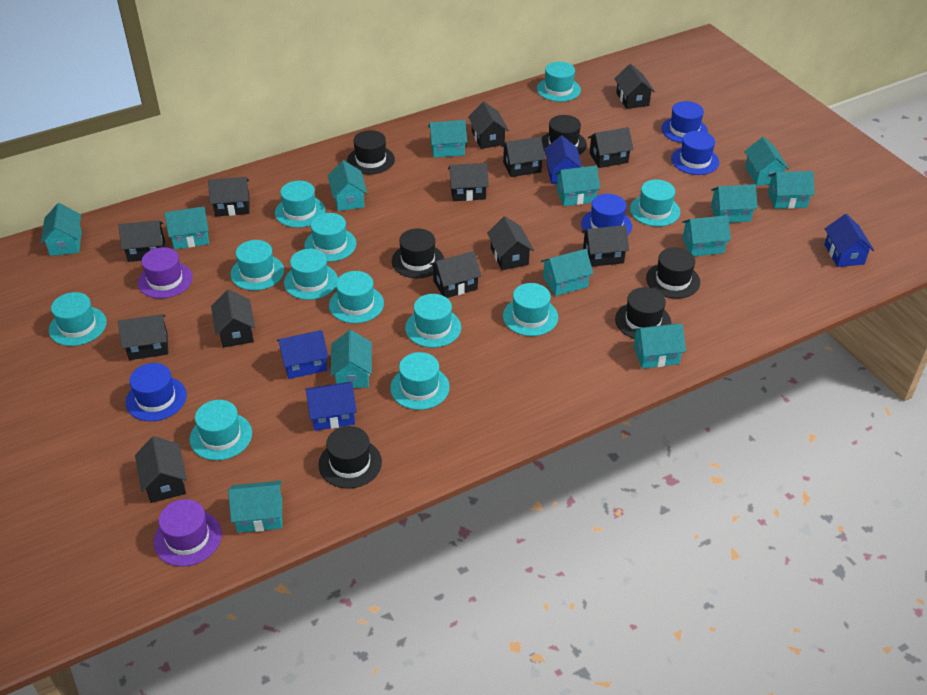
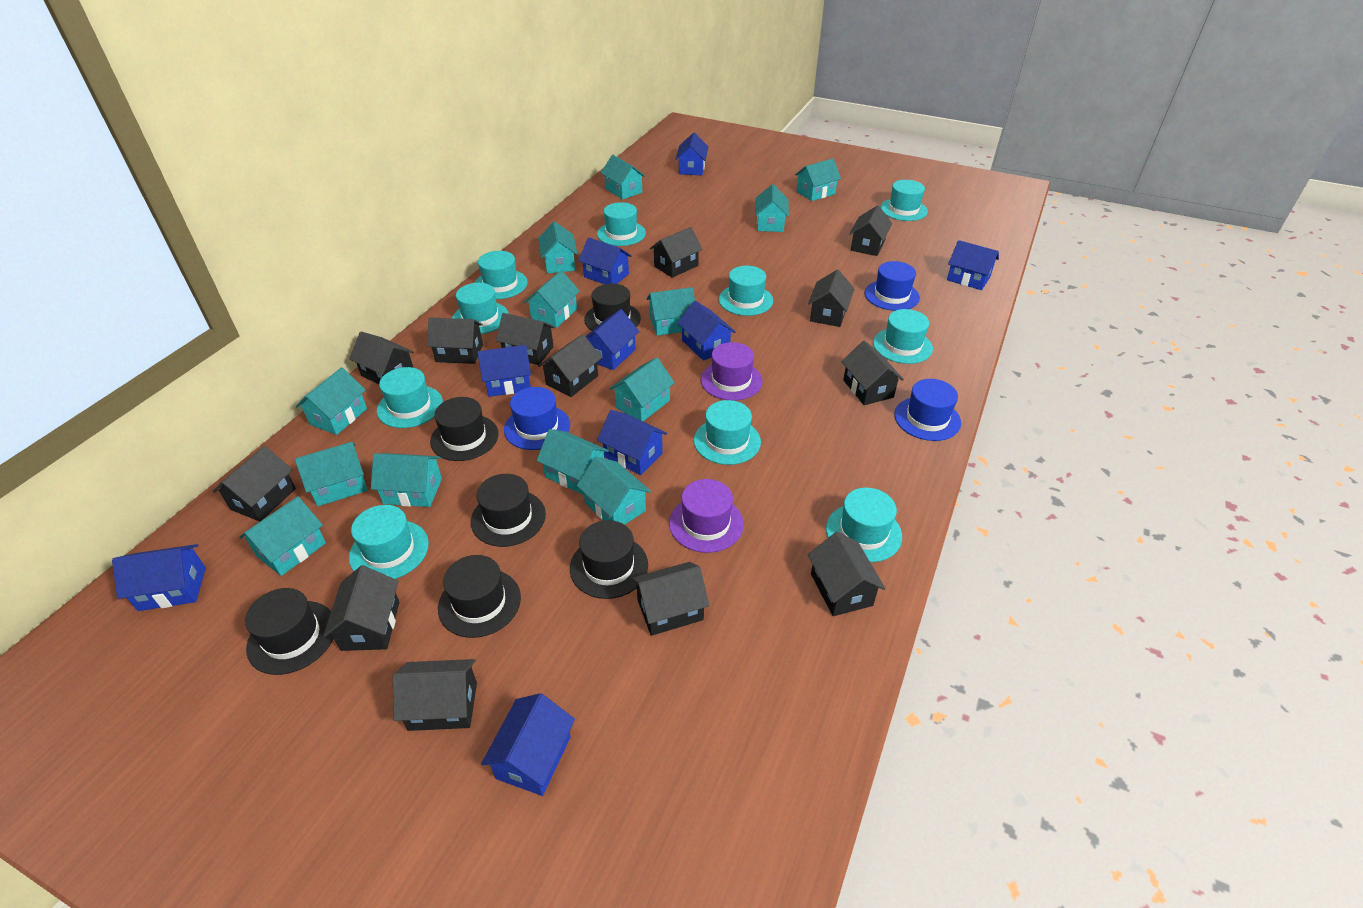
blue hat: [126,363,187,421] [581,194,632,235] [662,101,708,143] [671,131,719,175] = 4 -> [504,387,570,450] [865,261,920,311] [894,379,961,441] = 3
blue house: [277,330,329,379] [305,382,357,431] [544,135,582,184] [824,214,874,267] = 4 -> [112,544,206,611] [477,345,531,397] [481,693,575,796] [578,237,632,284] [586,309,640,370] [597,410,667,475] [676,133,709,176] [677,301,736,361] [947,240,999,290] = 9
turquoise hat: [49,292,107,346] [190,400,252,460] [230,240,284,290] [275,181,325,228] [284,249,338,300] [304,213,356,262] [329,271,384,323] [390,352,449,410] [405,294,461,348] [503,283,558,336] [537,62,581,102] [630,180,680,227] = 12 -> [349,505,429,579] [377,367,443,428] [452,283,509,334] [475,251,528,299] [597,202,646,246] [694,400,761,465] [719,266,773,316] [826,488,902,562] [873,309,933,364] [880,180,928,221] = 10

